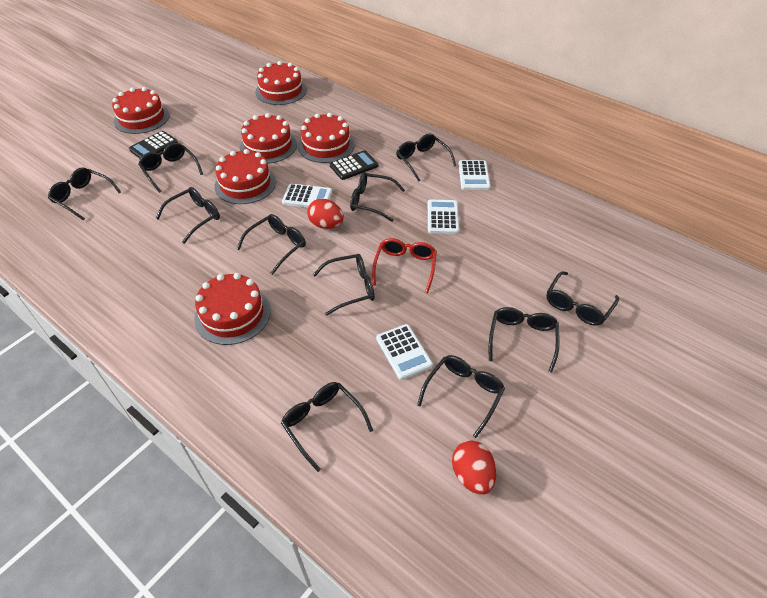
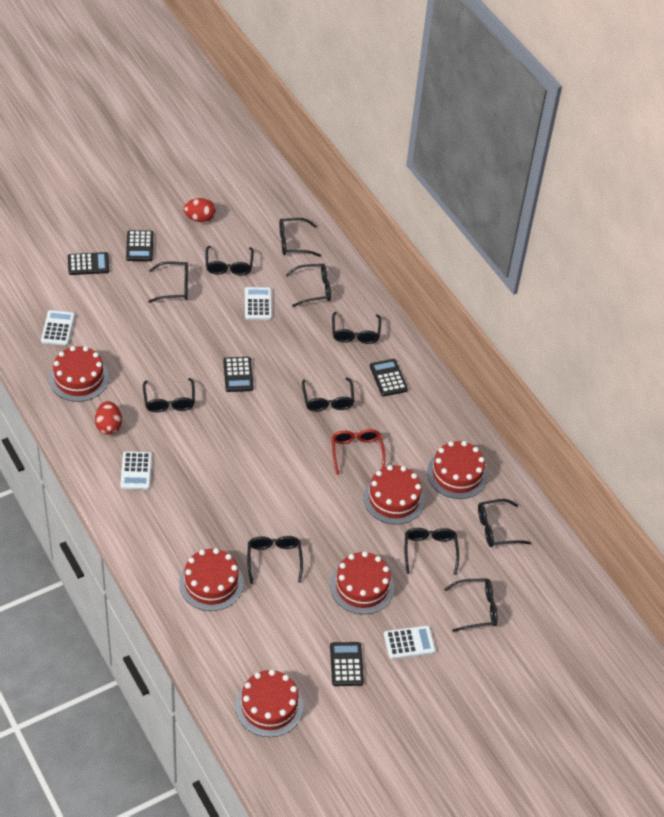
black calculator: [129,131,178,158] [330,150,378,180] = 2 -> [68,252,109,275] [126,230,153,261] [223,357,254,392] [330,642,364,686] [370,359,408,396] = 5

